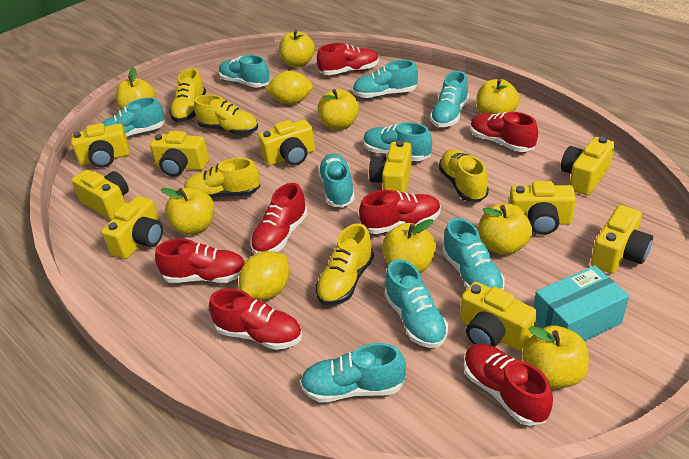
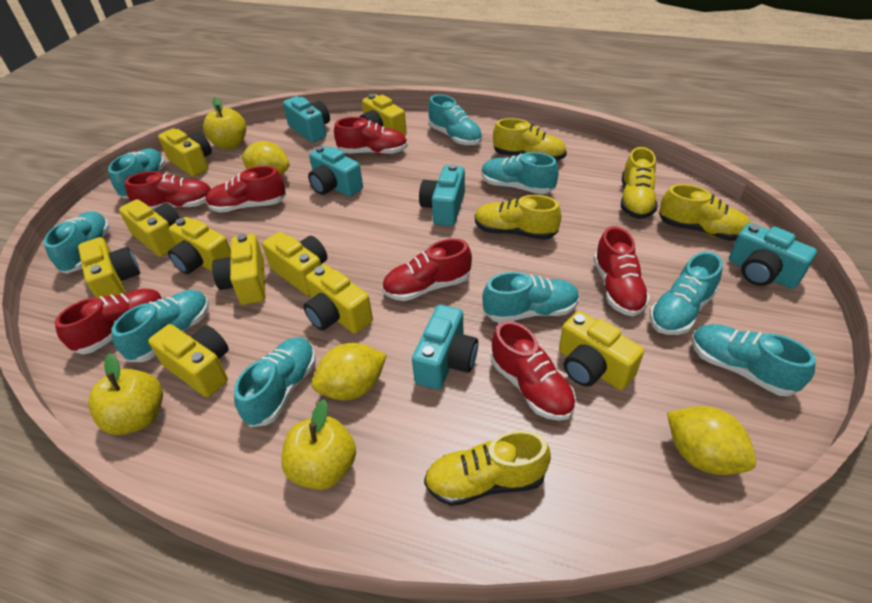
turquoise box: [534,265,629,341] = 1 -> none = 0
turquoise camera: none = 0 -> [283,96,330,143] [308,146,363,197] [412,305,478,390] [419,164,465,226] [729,223,817,289] = 5
yellow apple: [116,68,156,110] [161,188,214,235] [279,30,315,67] [318,89,359,130] [382,219,436,273] [476,79,519,115] [478,204,532,255] [522,325,589,388] = 8 -> [88,353,163,435] [203,97,246,150] [281,399,356,490] = 3
yellow lemon: [239,251,289,301] [265,71,313,105] = 2 -> [241,141,289,175] [312,343,387,400] [667,406,756,475] = 3

